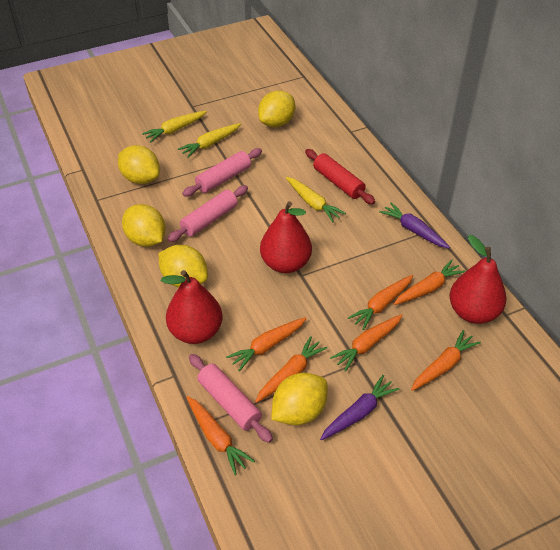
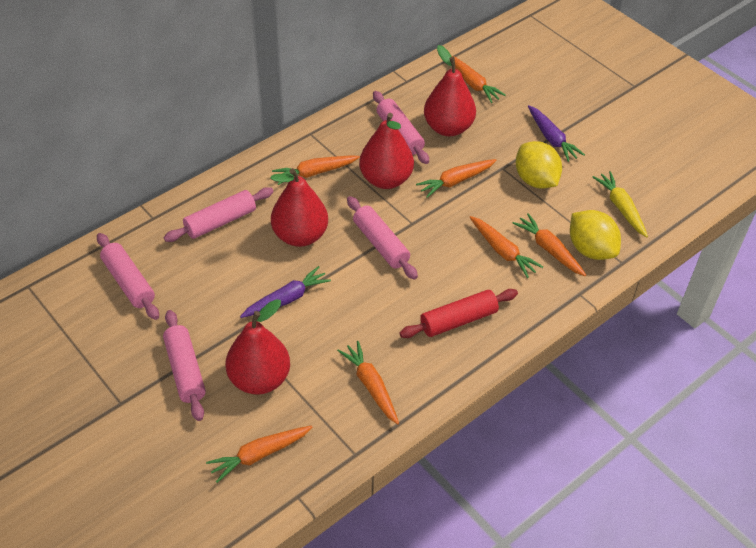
pink rolling pin: [167,185,248,242] [182,148,262,197] [189,354,273,443] = 3 -> [97,233,159,320] [163,310,206,421] [164,187,274,242] [347,196,418,280] [373,91,429,164] = 5
red pear: [161,270,223,344] [260,201,312,273] [450,235,506,324] = 3 -> [225,299,290,395] [271,168,328,247] [359,113,414,189] [424,45,476,136] = 4
yellow carrot: [142,111,207,142] [178,123,241,158] [286,177,346,222] = 3 -> [593,171,648,237] = 1
yellow lemon: [118,145,160,184] [122,204,166,247] [158,245,208,288] [258,91,295,127] [271,373,328,425] = 5 -> [515,141,562,189] [570,210,621,260] = 2

